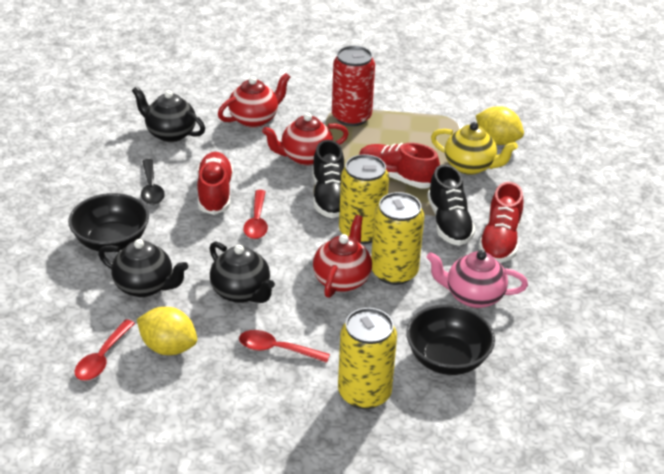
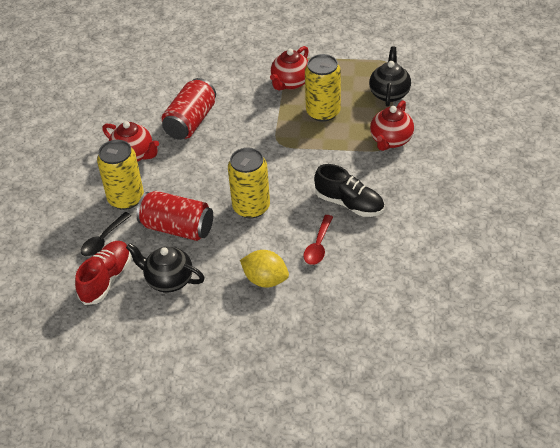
black bowl: [68,193,149,252] [406,304,495,375] = 2 -> none = 0
black shoe: [312,140,344,218] [427,164,476,246] = 2 -> [314,164,384,217] = 1
black teapot: [98,239,188,297] [132,86,205,142] [209,241,275,303] = 3 -> [126,243,205,292] [369,47,411,107] = 2
pink teapot: [426,250,528,308] = 1 -> none = 0
red can: [332,46,375,126] = 1 -> [136,191,213,241] [161,78,216,140] = 2
red shoe: [197,152,233,215] [359,143,440,189] [479,182,523,263] = 3 -> [75,241,131,305] = 1
red spoon: [75,319,135,381] [239,330,330,363] [243,190,268,239] = 3 -> [303,215,333,265] = 1
yellow lemon: [137,307,197,355] [476,106,524,145] = 2 -> [240,250,289,287] = 1
yellow teapot: [431,122,518,175] = 1 -> none = 0

